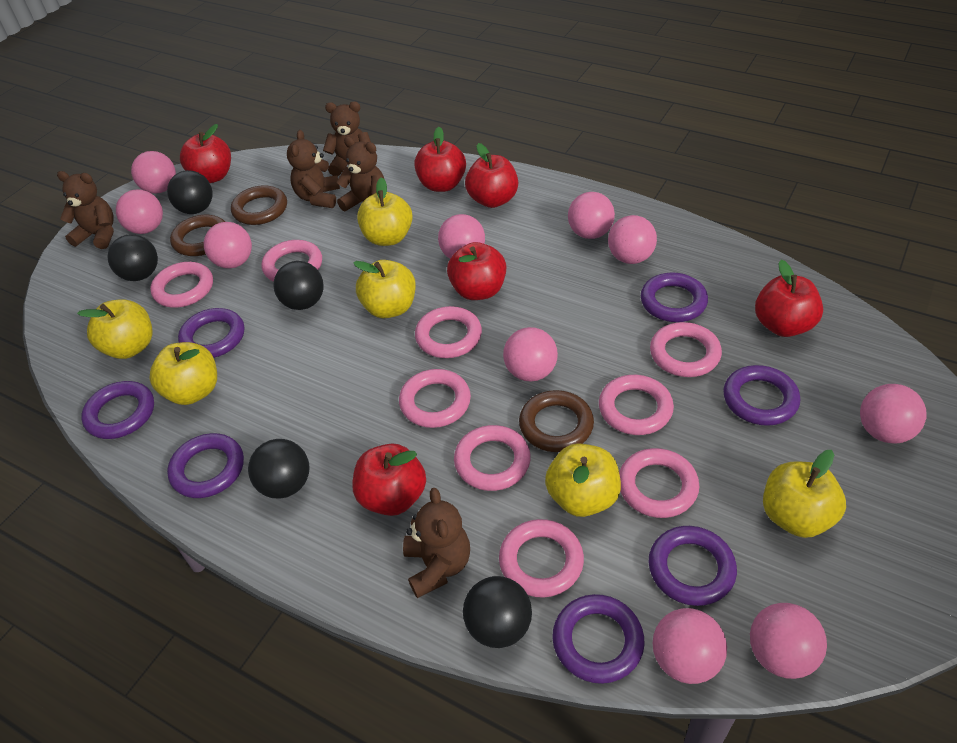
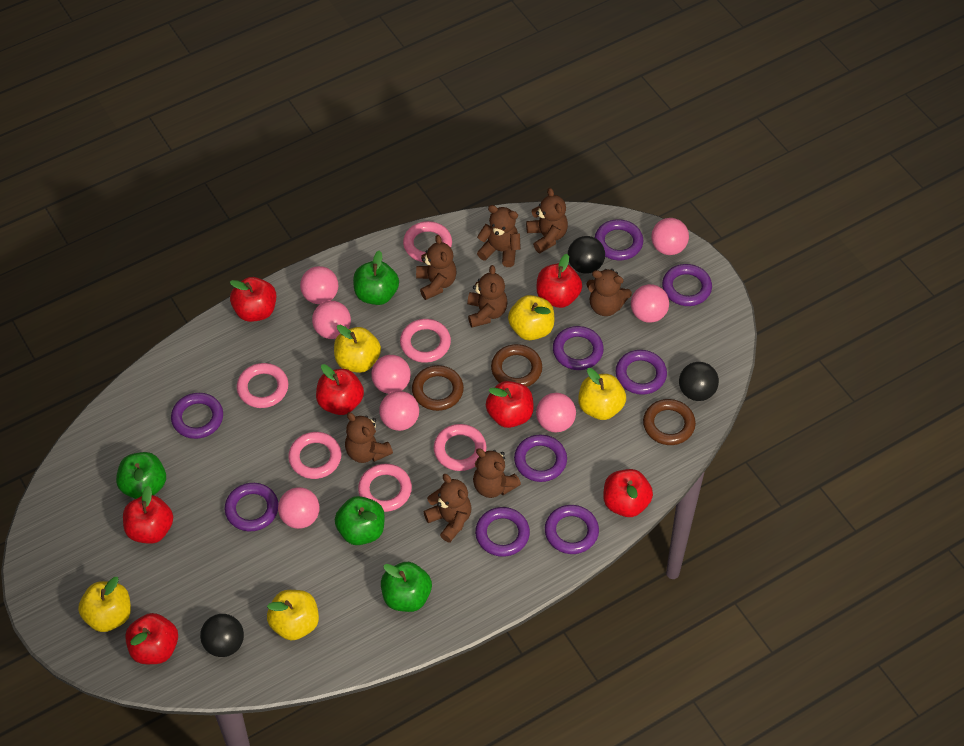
black ball: [107,234,158,281] [167,170,213,214] [248,439,309,499] [274,261,324,310] [463,576,532,648] = 5 -> [200,614,244,657] [568,236,605,274] [679,362,719,401] = 3
brown teddy bear: [57,171,114,249] [287,130,340,208] [323,102,371,176] [337,137,384,212] [403,488,470,598] = 5 -> [345,412,393,463] [416,235,457,300] [423,474,471,543] [467,265,508,328] [473,448,521,498] [477,205,521,267] [526,188,568,253] [586,269,632,316] = 8
green apple: none = 0 -> [116,452,166,499] [335,496,385,545] [353,250,399,305] [381,562,432,612] = 4
pink ball: [116,190,163,234] [131,151,176,194] [204,222,252,269] [438,214,485,259] [503,327,558,382] [568,192,615,239] [608,215,657,264] [653,608,727,684] [750,603,827,679] [860,384,926,443] = 10 -> [278,487,320,529] [300,266,338,304] [312,301,351,339] [371,355,411,394] [379,391,419,431] [536,393,576,433] [631,284,669,323] [651,218,689,255] = 8
pink ring: [150,262,213,308] [261,240,322,282] [399,369,471,428] [415,306,482,358] [454,425,531,491] [499,519,584,598] [599,375,674,435] [619,448,699,518] [650,322,722,377] = 9 -> [237,363,288,408] [288,432,341,479] [358,464,412,512] [400,319,451,363] [403,221,452,262] [434,424,486,471] = 6
purple ring: [81,381,154,439] [167,433,244,498] [178,308,244,358] [552,594,645,684] [641,272,708,322] [649,526,737,606] [723,365,800,426] = 7 -> [171,393,223,439] [225,483,279,531] [475,507,530,557] [514,435,567,482] [545,505,599,554] [553,326,604,370] [595,219,643,260] [615,350,667,395] [662,264,712,306] = 9
red apple: [180,124,231,183] [352,444,426,516] [414,127,466,192] [447,242,506,300] [465,143,518,208] [755,260,823,337] = 6 -> [123,485,173,544] [125,613,178,664] [230,277,276,322] [316,364,364,415] [486,381,534,428] [536,254,582,308] [603,469,653,517] = 7
yellow apple: [77,299,153,359] [149,342,217,405] [354,260,416,318] [357,177,413,246] [545,443,621,517] [763,450,846,538] = 6 -> [78,577,131,632] [267,590,319,641] [334,325,381,373] [508,295,554,340] [578,368,626,420] = 5

